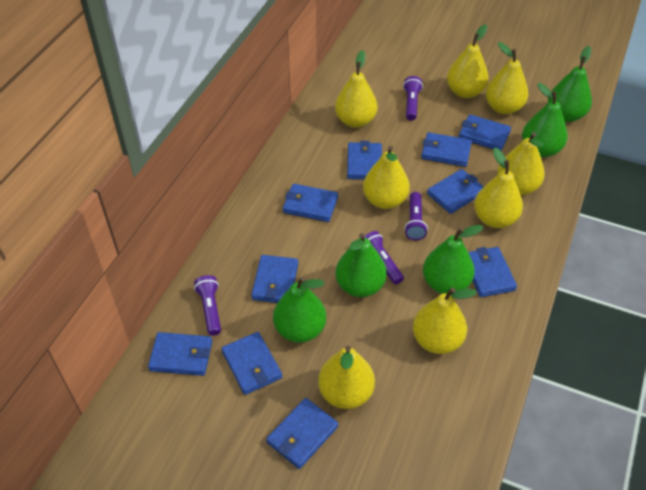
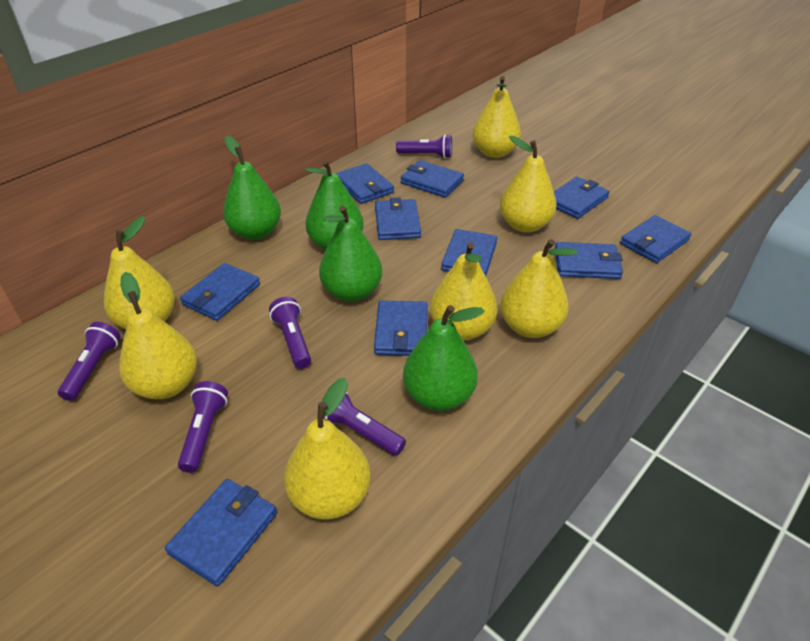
green pear: [273,276,326,343] [336,233,387,297] [423,225,483,294] [522,83,568,157] [548,46,592,122] = 5 -> [223,136,281,240] [305,160,364,250] [319,206,382,302] [403,305,485,411] = 4
purple flashlight: [194,275,221,336] [364,231,404,285] [403,76,423,121] [404,192,428,240] = 4 -> [58,322,120,401] [178,381,228,473] [269,297,311,369] [323,392,406,456] [396,135,452,158] = 5
yellow pear: [318,346,375,409] [335,50,377,128] [363,146,410,209] [413,287,477,354] [447,25,489,98] [474,148,523,228] [486,42,528,114] [497,132,545,195] = 8 -> [104,216,175,329] [119,272,197,399] [284,378,371,520] [430,242,497,340] [473,76,521,158] [500,136,557,233] [500,239,578,338] = 7

